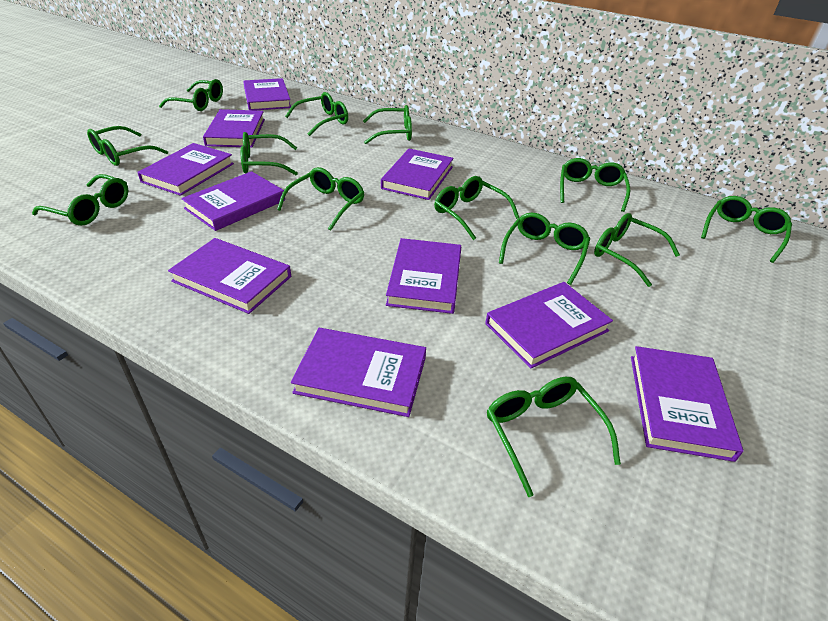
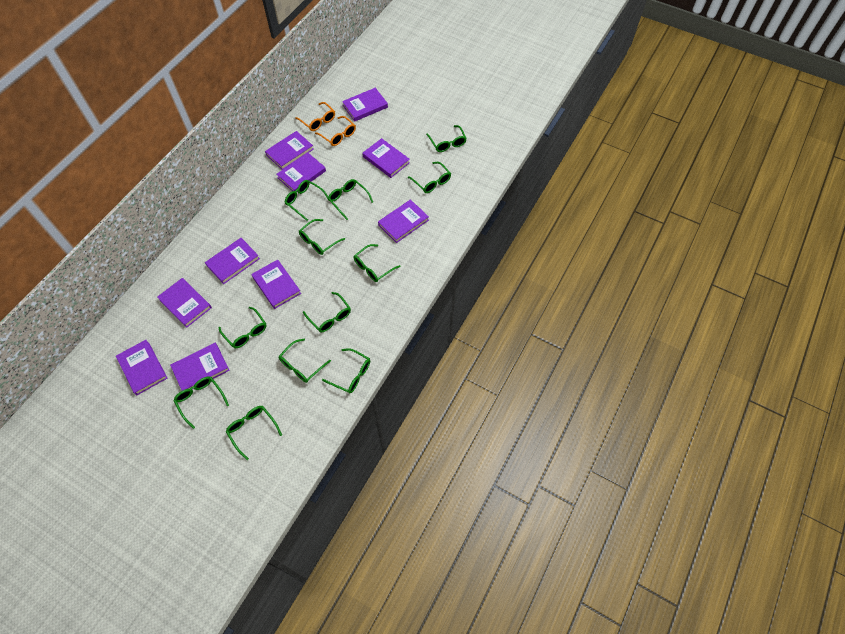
green glasses: [32,174,129,226] [87,126,168,166] [159,79,223,111] [241,132,298,175] [277,167,364,231] [285,92,348,136] [363,105,412,144] [434,176,519,240] [487,377,621,497] [499,213,590,285] [560,158,630,212] [594,213,680,287] [701,196,792,263] = 13 -> [174,377,229,429] [218,307,266,348] [226,406,282,460] [278,339,331,383] [284,180,329,221] [299,219,345,255] [303,292,351,332] [322,348,370,393] [328,179,373,220] [354,244,400,282] [408,162,451,193] [426,125,467,152] = 12
orange glasses: none = 0 -> [295,102,335,131] [315,116,356,146] = 2

